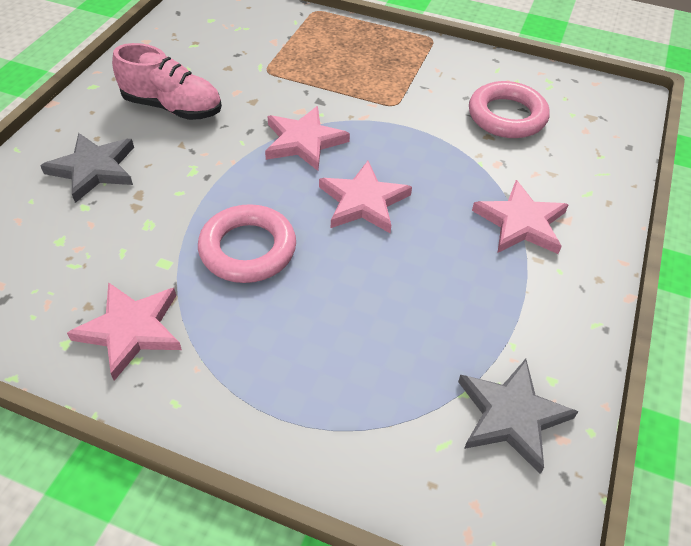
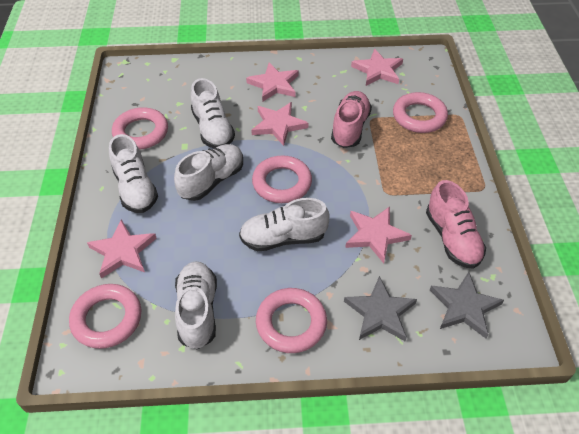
pink ring: [198,204,296,283] [469,81,550,138] = 2 -> [69,284,141,349] [112,107,168,150] [252,155,312,203] [256,288,327,353] [393,92,448,133] = 5
pink shoe: [112,43,222,120] = 1 -> [331,91,372,148] [426,180,486,269] = 2
pink star: [67,282,182,381] [265,106,350,171] [319,161,412,233] [472,180,569,254] = 4 -> [87,220,157,278] [246,63,299,102] [251,102,308,146] [345,207,412,263] [351,49,403,86] = 5
white shoe: none = 0 -> [109,134,158,213] [174,144,243,201] [175,262,217,350] [191,78,235,148] [239,198,329,251] = 5

